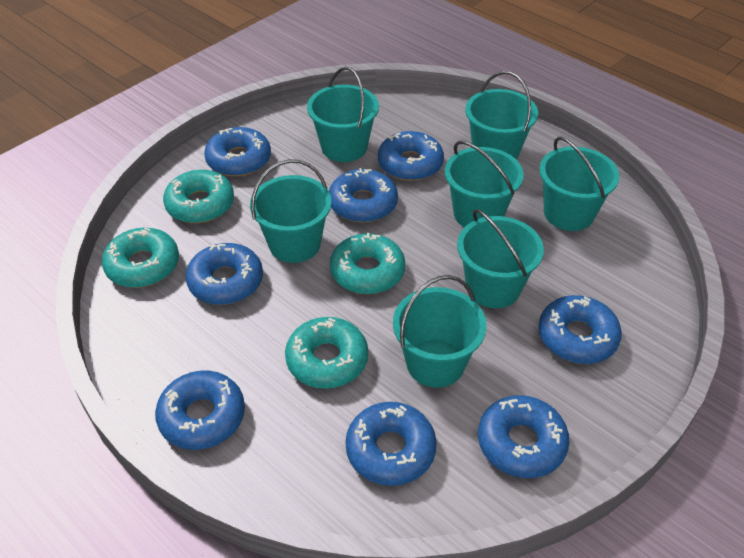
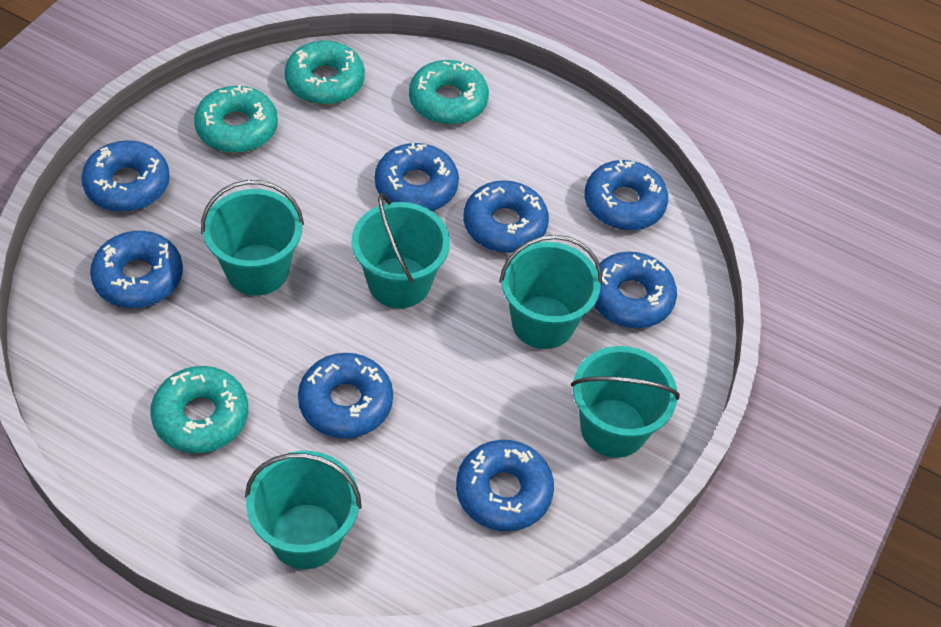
turquoise bucket: [250,159,332,263] [307,67,379,162] [393,275,487,387] [445,141,524,227] [457,209,544,308] [465,71,538,160] [539,137,619,231] = 7 -> [201,180,304,296] [245,451,362,569] [352,193,450,308] [499,235,602,349] [571,346,680,458] = 5

